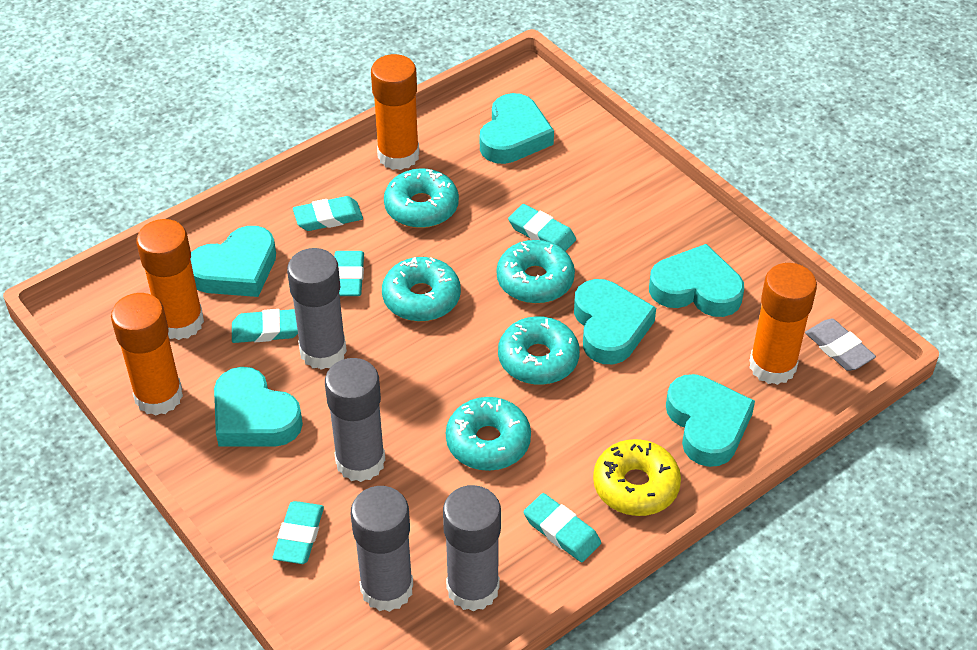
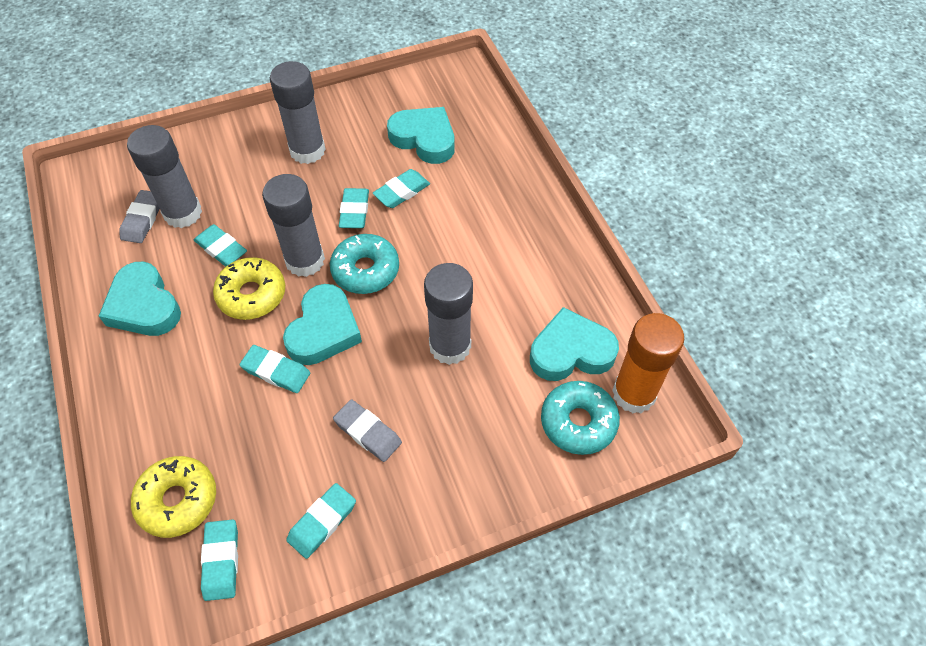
grey eraser: [805,319,876,371] = 1 -> [119,190,160,243] [333,399,402,462] = 2
orange glue stick: [111,293,183,415] [136,219,204,340] [371,54,419,170] [749,263,817,385] = 4 -> [612,313,684,414] = 1
turquoise donut: [382,257,461,322] [384,168,459,228] [446,397,531,471] [497,240,575,304] [498,316,580,385] = 5 -> [330,234,399,294] [541,381,620,455] = 2
turquoise heart: [190,226,276,297] [214,367,303,447] [480,93,554,164] [574,279,656,364] [649,244,744,317] [666,374,755,467] = 6 -> [99,262,181,336] [283,284,362,365] [387,107,455,164] [530,307,619,381] = 4
yellow donut: [593,439,681,516] = 1 -> [131,456,216,538] [213,257,285,320] = 2

